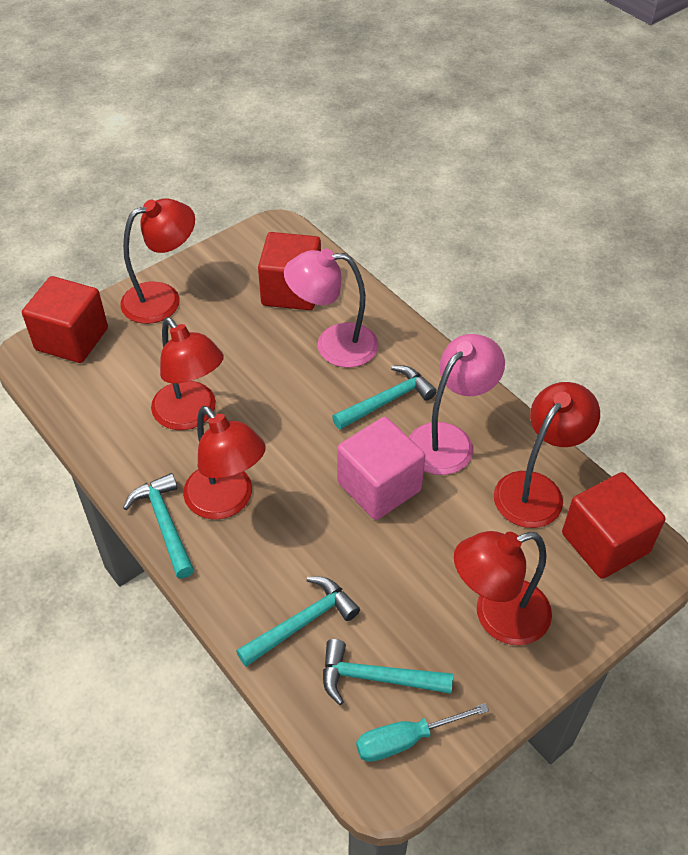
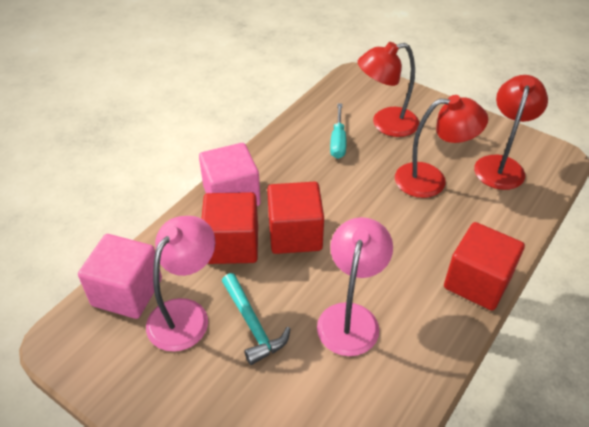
pink cube: [337,417,425,520] = 1 -> [78,234,162,319] [199,143,261,206] = 2
red lamp: [120,198,195,324] [151,317,224,430] [183,406,266,519] [454,531,552,645] [494,382,600,528] = 5 -> [358,42,419,137] [395,95,488,198] [474,75,548,190] = 3
turquoise hammer: [123,473,194,578] [236,577,360,667] [323,639,453,705] [332,365,437,430] = 4 -> [222,273,290,365] = 1

